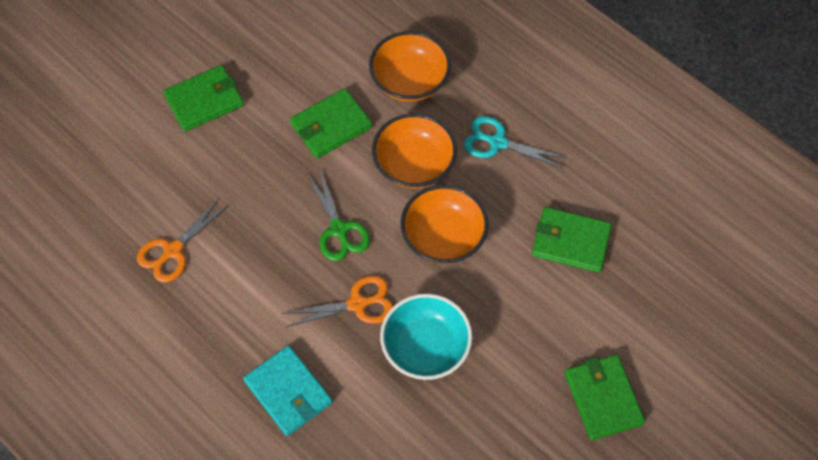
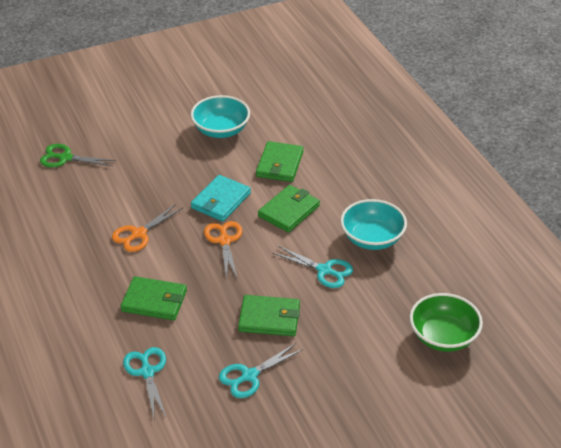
green bowl: none = 0 -> [410,293,483,352] = 1
orange bowl: [369,31,451,102] [372,113,457,188] [400,185,489,264] = 3 -> none = 0
turquoise bowl: [380,293,473,380] = 1 -> [191,95,250,138] [340,199,407,250] = 2
turquoise scissors: [464,116,567,168] = 1 -> [123,347,166,418] [219,343,303,398] [273,246,353,288] = 3

